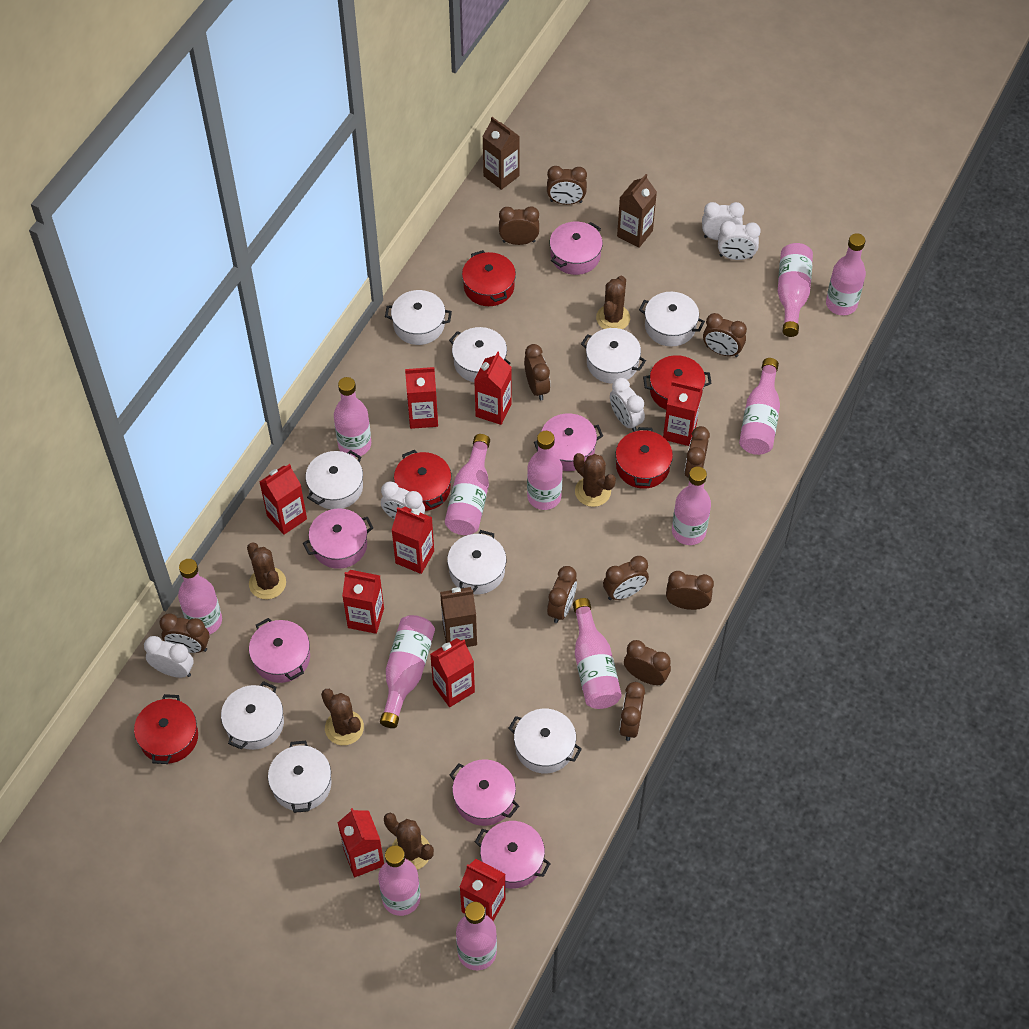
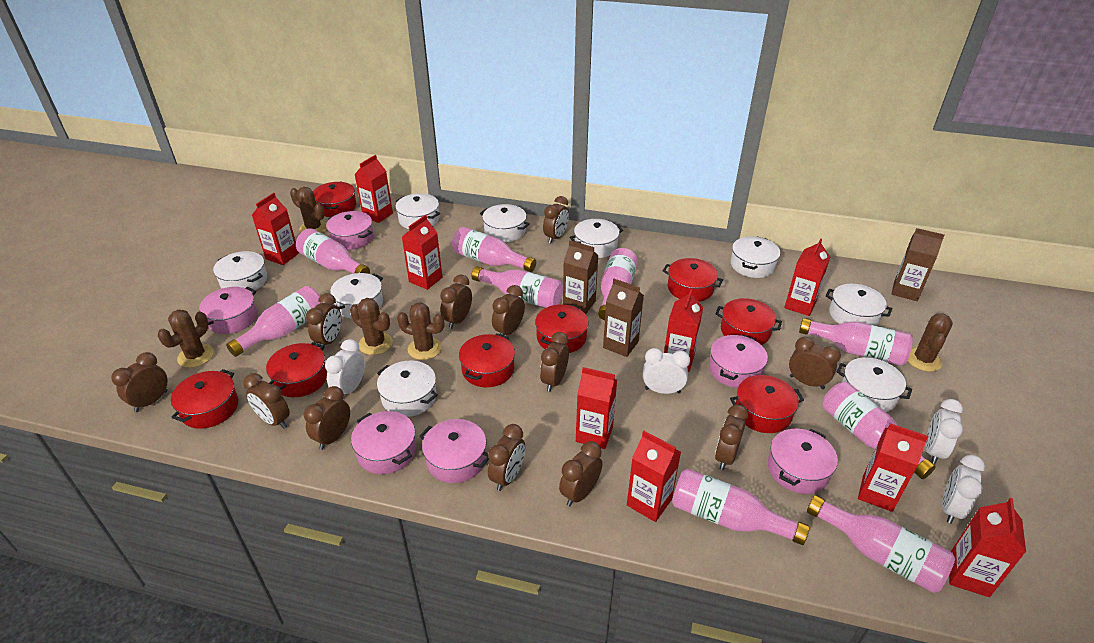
brown clock: [159,613,210,653] [499,206,539,245] [524,344,550,400] [547,166,587,205] [547,566,577,623] [603,556,649,600] [619,682,645,741] [624,640,671,685] [666,571,714,610] [684,426,710,478] [703,313,747,357] = 11 -> [111,352,168,412] [243,373,290,429] [304,386,350,450] [306,293,341,350] [440,274,472,329] [488,424,525,491] [492,285,525,335] [540,332,569,392] [543,196,569,243] [559,441,602,506] [715,405,748,470] [789,337,841,389] = 12
pink bottle: [178,559,222,635] [334,377,371,457] [378,845,421,916] [380,615,435,728] [445,434,490,535] [456,902,497,970] [527,431,563,510] [573,598,622,709] [672,467,711,545] [739,358,780,455] [778,243,813,337] [826,233,866,315] = 12 -> [226,286,321,357] [296,228,370,274] [452,227,536,272] [471,266,563,308] [598,248,638,320] [672,469,809,545] [799,318,913,366] [807,495,955,593] [823,382,936,479] = 9
red pot: [134,694,198,764] [394,450,451,511] [462,250,516,306] [616,427,673,489] [643,355,712,410] = 5 -> [171,369,238,429] [266,342,327,397] [313,182,356,217] [459,333,515,387] [535,304,589,353] [663,258,723,302] [716,298,782,345] [730,375,804,433] = 8
white clock: [144,636,194,678] [381,481,425,520] [610,378,645,432] [702,202,744,240] [718,221,761,260] = 5 -> [325,339,365,400] [643,348,690,394] [926,399,963,464] [942,455,985,524] = 4

